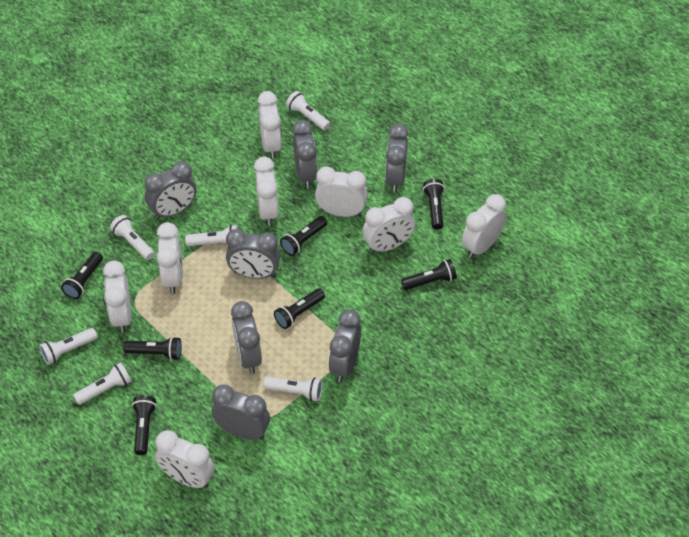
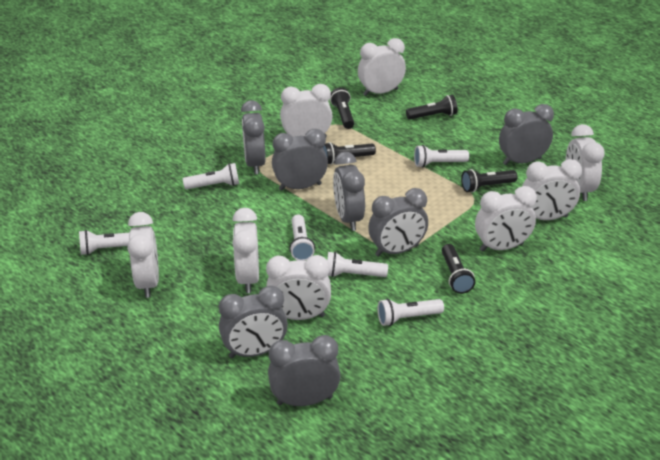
black flashlight: [61,252,103,299] [123,337,181,360] [132,395,157,455] [274,288,325,329] [280,216,327,256] [401,259,457,290] [423,179,445,230] = 7 -> [323,142,376,165] [330,87,354,129] [406,95,458,120] [442,244,475,294] [461,169,517,193] = 5

